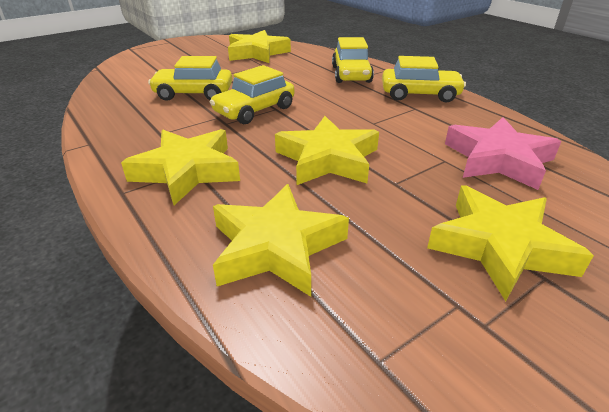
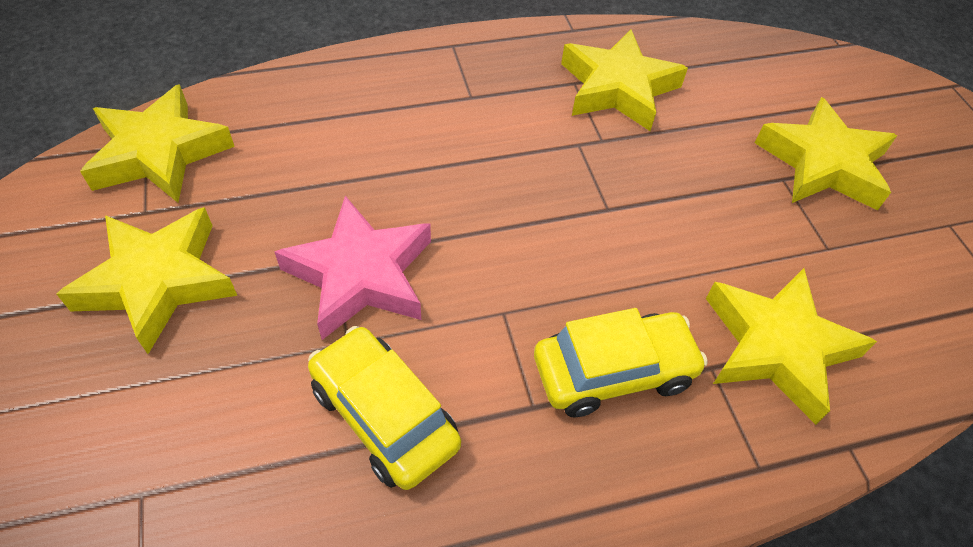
yellow car: [148,56,232,101] [210,65,295,124] [332,37,374,83] [382,56,466,102] = 4 -> [308,326,461,490] [534,308,708,418] = 2

